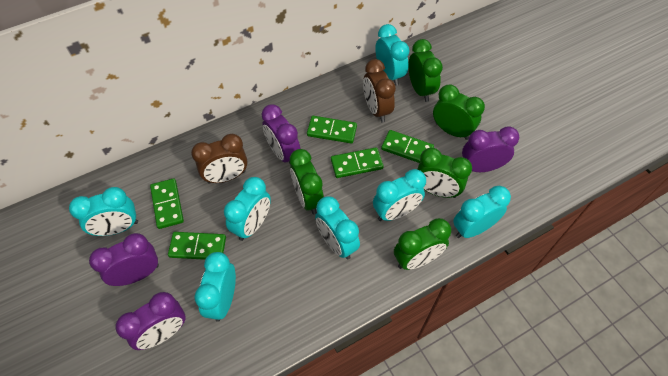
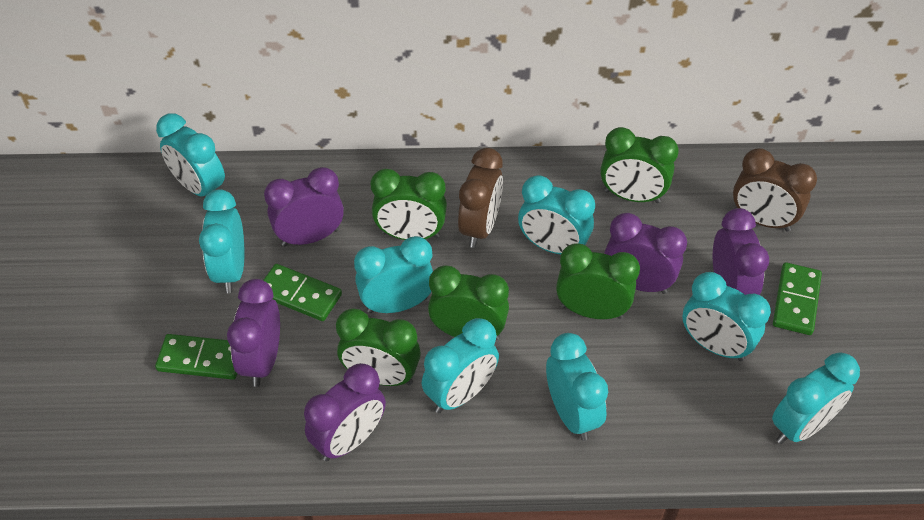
green domino: [150,178,184,229] [168,232,226,260] [307,116,357,144] [331,147,384,178] [381,130,434,163] = 5 -> [155,334,237,380] [263,264,342,321] [773,262,822,335] = 3
purple clock: [89,233,159,286] [115,292,186,350] [261,104,300,165] [462,127,519,172] = 4 -> [227,279,280,387] [264,167,344,246] [304,363,386,461] [604,213,687,294] [713,208,769,295] = 5
turquoise clock: [69,187,138,236] [194,252,236,322] [224,177,271,241] [315,196,360,259] [373,169,426,221] [375,24,410,86] [453,186,511,238] = 7 -> [156,113,225,196] [199,189,244,293] [354,236,433,313] [422,318,499,413] [518,175,595,254] [546,333,608,441] [682,272,771,361] [772,353,860,444] = 8

